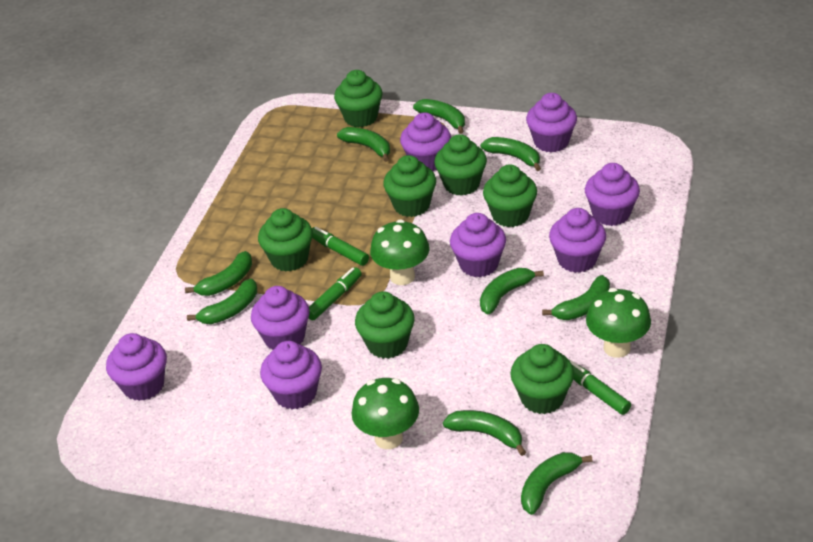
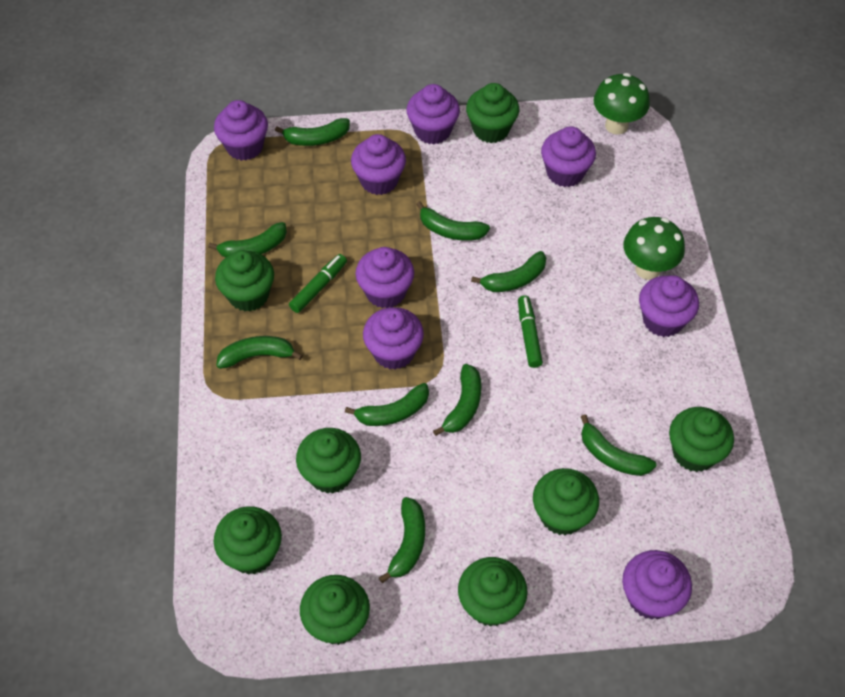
green cupcake: [258,208,313,272] [334,70,383,128] [355,291,415,359] [383,155,436,217] [434,134,487,196] [483,164,537,227] [510,344,574,414] = 7 -> [214,506,282,575] [215,250,274,312] [296,428,361,494] [300,575,370,645] [458,557,528,627] [466,83,519,143] [533,468,599,535] [669,407,734,472] = 8
green marker: [309,267,362,321] [312,227,369,266] [569,360,631,415] = 3 -> [289,254,347,313] [518,295,543,368] = 2
green mushroom: [351,378,419,449] [370,220,430,285] [586,288,651,358] = 3 -> [594,73,650,135] [624,217,685,280] = 2

